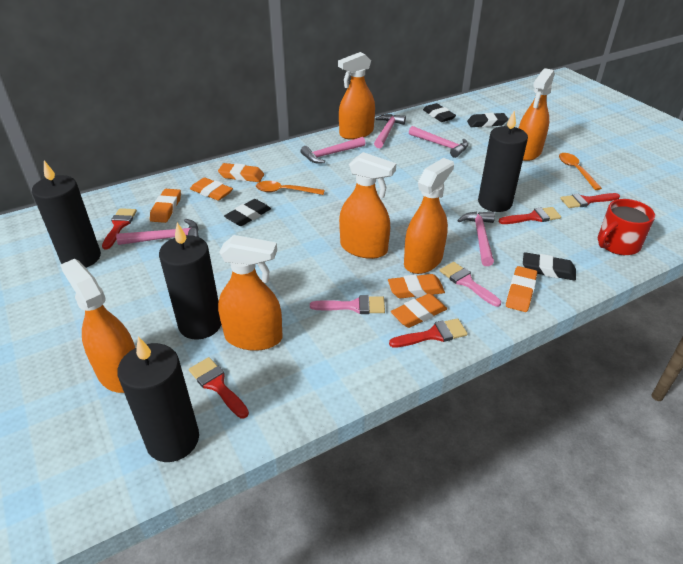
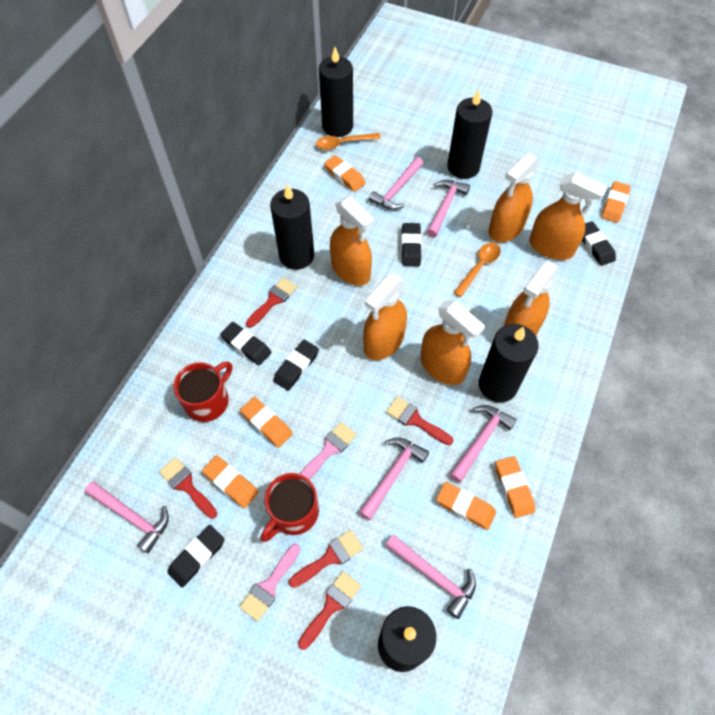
black candle: [32,161,101,268] [117,336,199,462] [159,223,221,340] [478,111,528,212] = 4 -> [270,184,314,270] [319,47,353,137] [378,606,436,672] [447,89,492,179] [479,324,539,403] = 5
black eraser: [224,199,271,226] [423,103,456,122] [467,113,508,127] [523,252,576,281] = 4 -> [167,525,225,588] [220,322,272,365] [273,340,319,391] [401,223,422,266] [582,221,616,266] = 5
pink hammer: [116,219,199,245] [301,137,366,163] [374,114,406,148] [409,126,468,158] [457,211,495,266] = 5 -> [84,481,169,553] [359,437,429,520] [369,157,423,210] [385,534,476,619] [427,180,470,238] [450,405,517,483] = 6
red mug: [598,199,655,255] = 1 -> [174,361,232,422] [261,473,319,542] = 2

